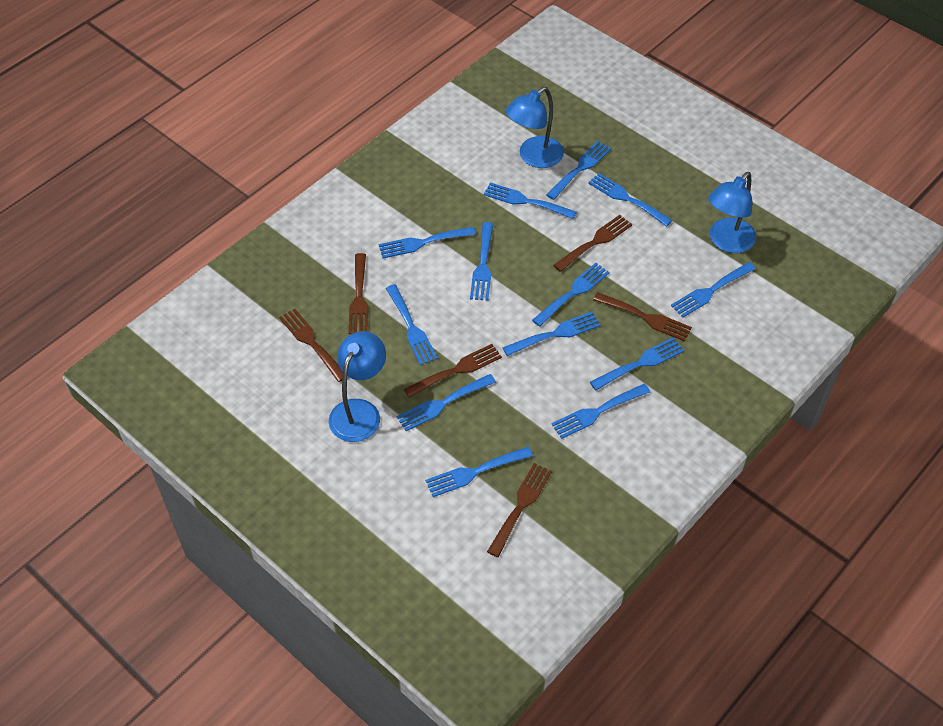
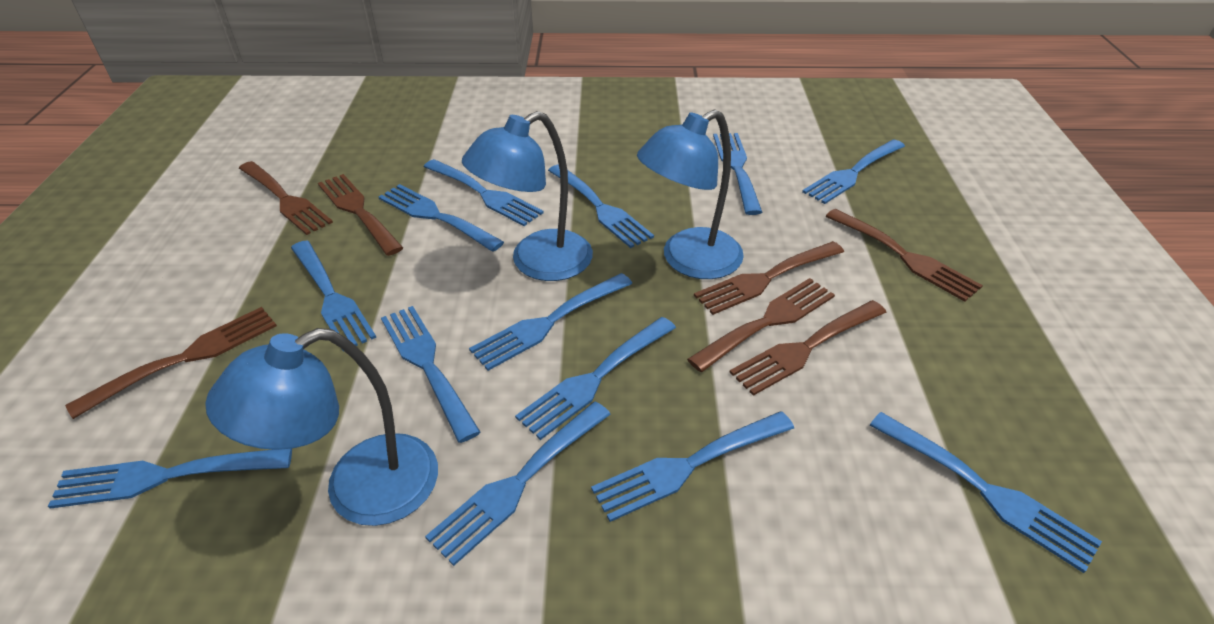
brown fork: [279,309,348,382] [349,253,368,334] [404,344,502,398] [487,463,552,557] [553,215,632,272] [593,292,692,342] = 6 -> [65,307,277,419] [239,161,333,235] [318,174,403,256] [687,278,835,372] [694,241,844,315] [729,300,887,396] [826,209,983,302] = 7

